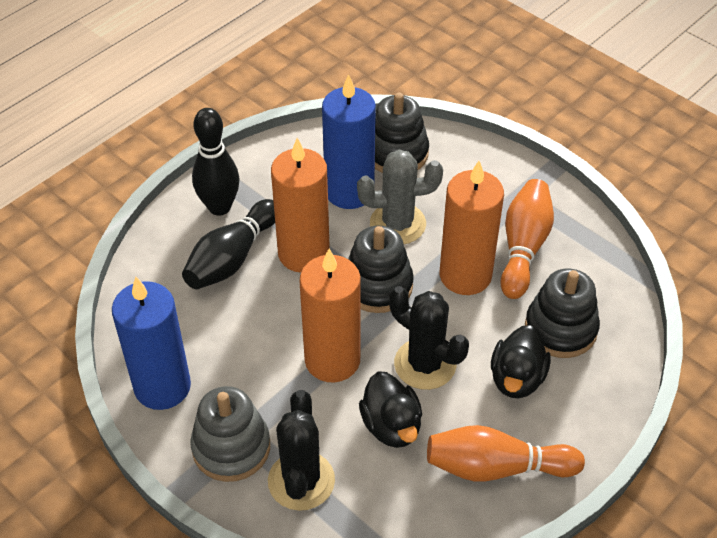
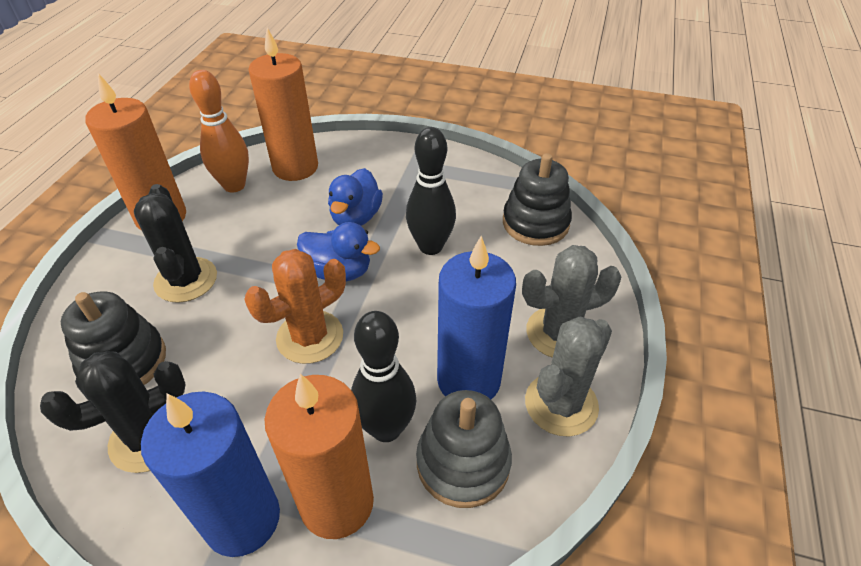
black duck: [359,371,422,448] [491,325,551,398] = 2 -> none = 0
black stacking toy: [348,226,414,313] [375,93,429,173] [525,268,600,358] = 3 -> [61,292,166,385] [503,153,572,246] = 2
blue duck: none = 0 -> [297,222,380,281] [328,168,383,226] = 2
grey cactus: [357,150,443,244] = 1 -> [522,245,622,358] [525,317,612,436] = 2
orange bowling pin: [427,425,585,481] [500,179,554,299] = 2 -> [189,70,249,193] = 1
orange cactus: none = 0 -> [244,249,346,364] = 1

